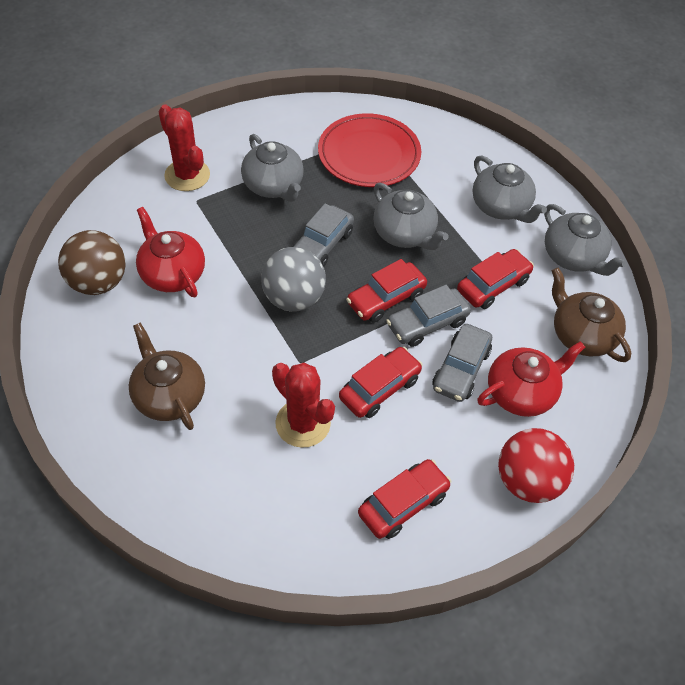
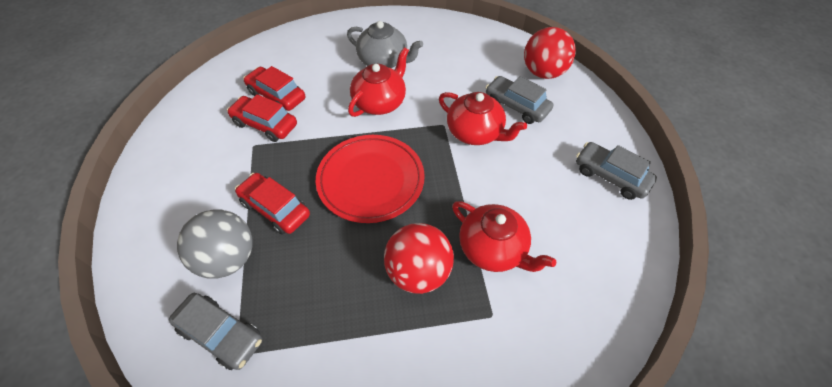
brown ball: [58,230,126,295] = 1 -> none = 0
brown teapot: [129,323,205,430] [552,267,631,362] = 2 -> none = 0
grey teapot: [241,134,304,202] [373,183,448,250] [473,155,547,223] [544,204,627,276] = 4 -> [347,21,423,68] = 1
red ball: [498,428,574,503] = 1 -> [384,223,454,294] [524,27,576,79] = 2
red cactus: [158,104,210,191] [272,363,335,448] = 2 -> none = 0
red car: [339,347,423,418] [346,259,427,323] [358,459,451,539] [457,249,534,309] = 4 -> [227,94,297,142] [235,173,310,235] [243,66,305,111] = 3
red teapot: [136,207,205,297] [477,341,585,417] = 2 -> [348,47,409,117] [439,92,527,145] [452,201,556,272] = 3

